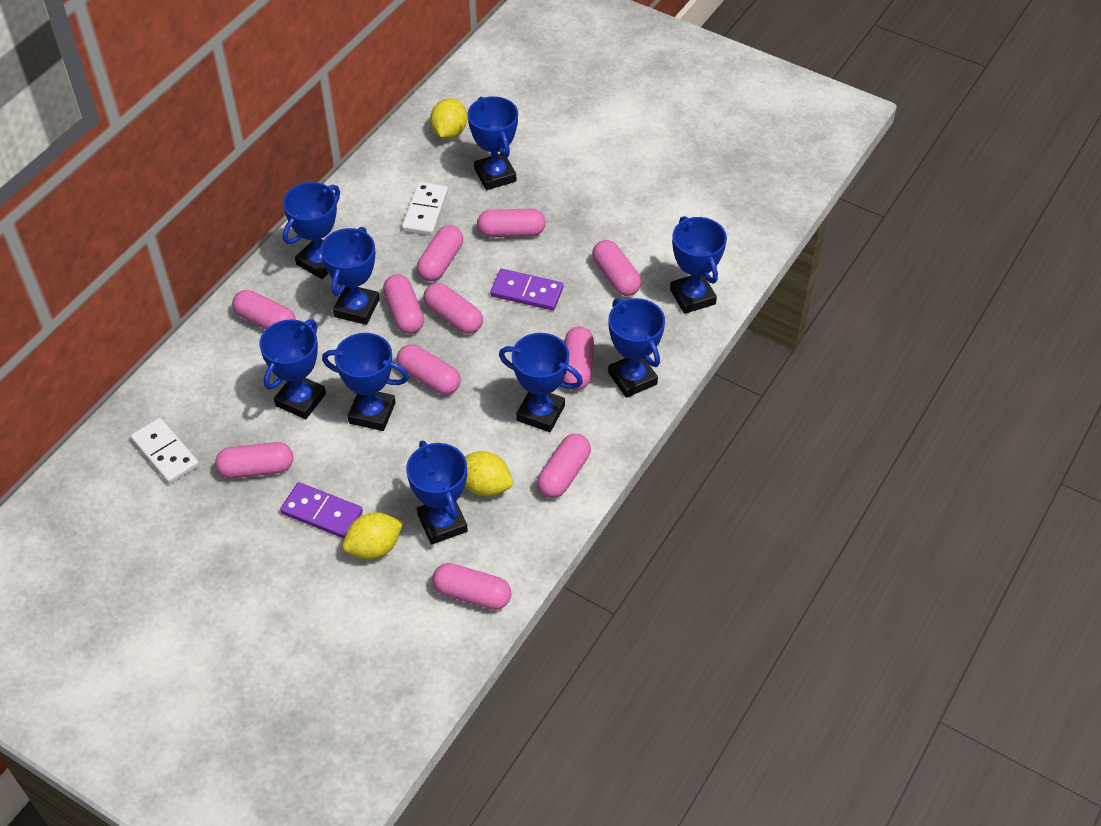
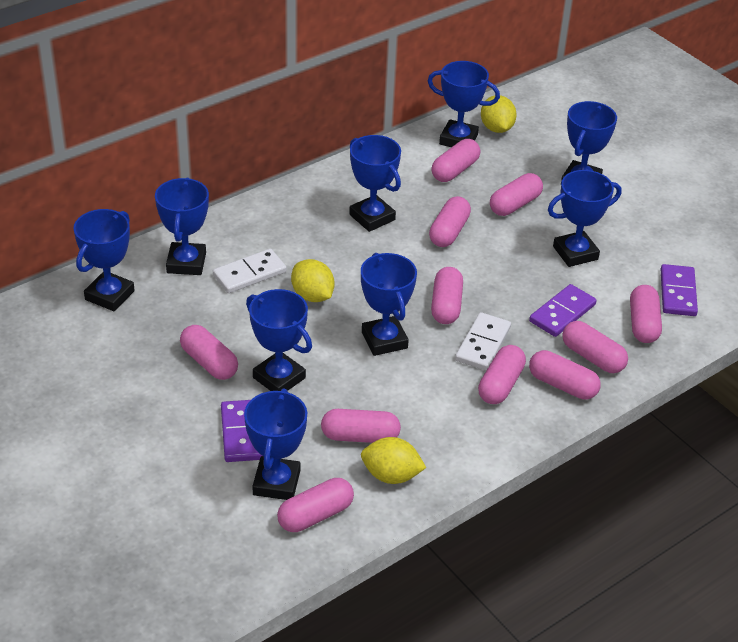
purple domino: [280,482,363,539] [490,269,563,311] = 2 -> [221,400,262,462] [529,284,597,337] [661,264,698,316] = 3

